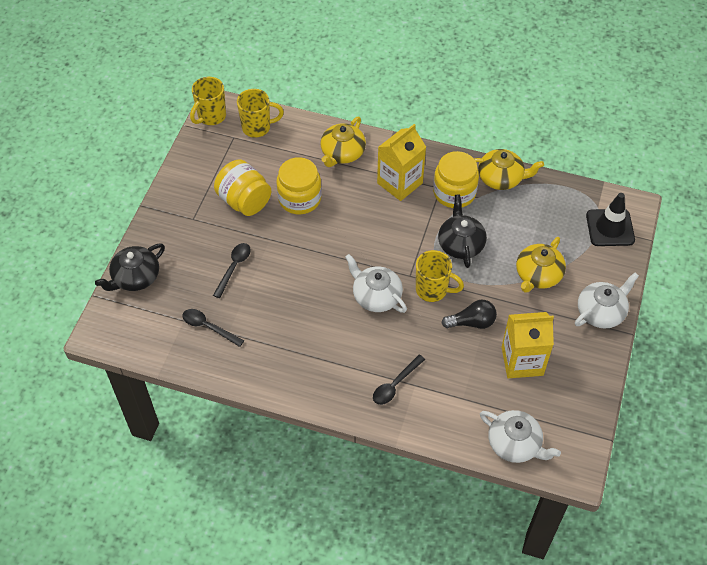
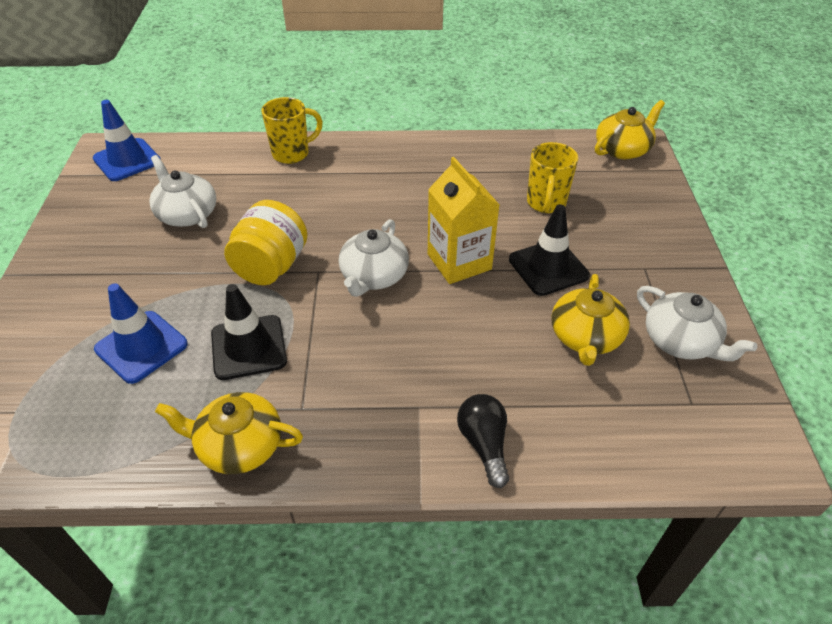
black spoon: [182,309,244,347] [213,243,251,298] [373,355,425,405] = 3 -> none = 0
black teapot: [95,244,165,291] [438,194,487,268] = 2 -> none = 0
black traffic cone: [586,193,635,246] = 1 -> [211,284,287,380] [509,204,590,296] = 2
blue traffic cone: none = 0 -> [93,100,161,181] [94,283,188,384] = 2
yellow carton: [377,124,426,201] [502,312,554,378] = 2 -> [428,157,500,284] = 1
yellow jar: [214,159,271,216] [276,157,322,214] [433,151,479,208] = 3 -> [224,200,308,285] = 1
yellow mug: [190,77,226,125] [237,89,284,138] [416,250,464,302] = 3 -> [262,97,323,164] [527,142,578,213] = 2

